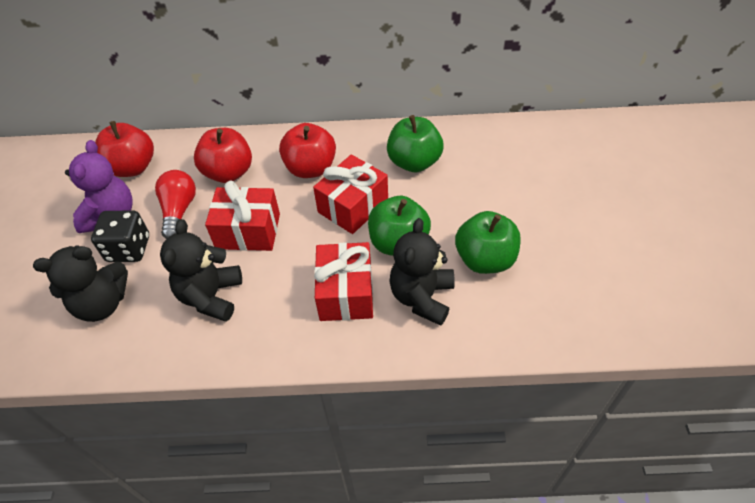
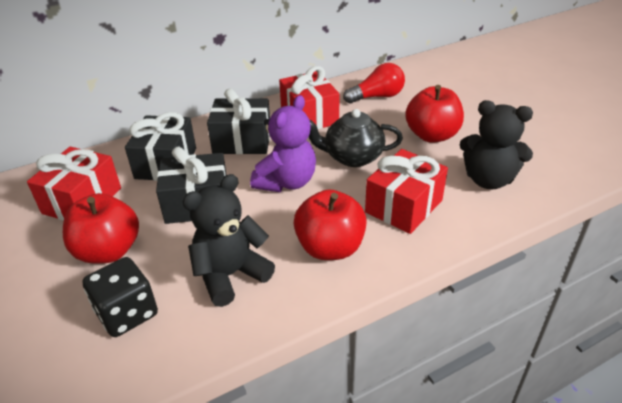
black gift: none = 0 -> [125,112,196,181] [156,147,227,224] [207,89,270,154] = 3
black teapot: none = 0 -> [309,109,403,167] = 1
black teddy bear: [33,245,128,322] [160,219,242,322] [389,218,455,325] = 3 -> [182,174,275,307] [460,100,533,189] = 2
green apple: [368,196,431,256] [387,115,443,173] [455,211,521,274] = 3 -> none = 0

